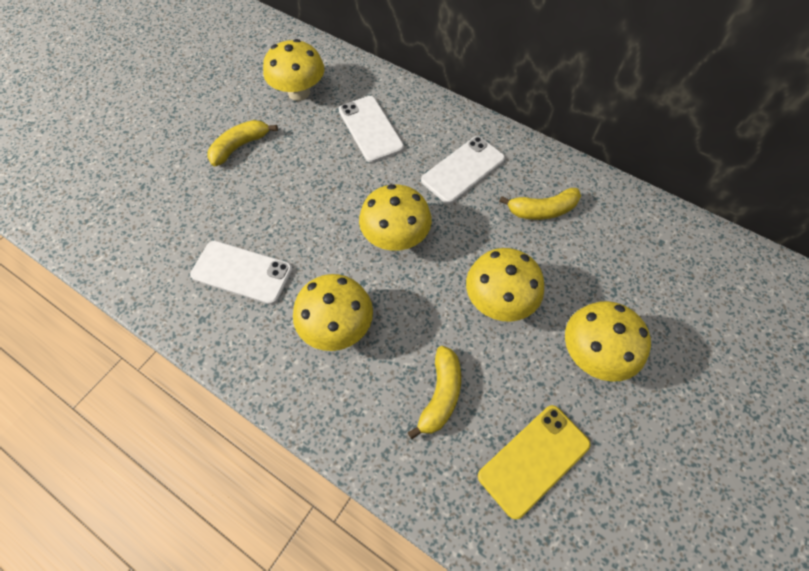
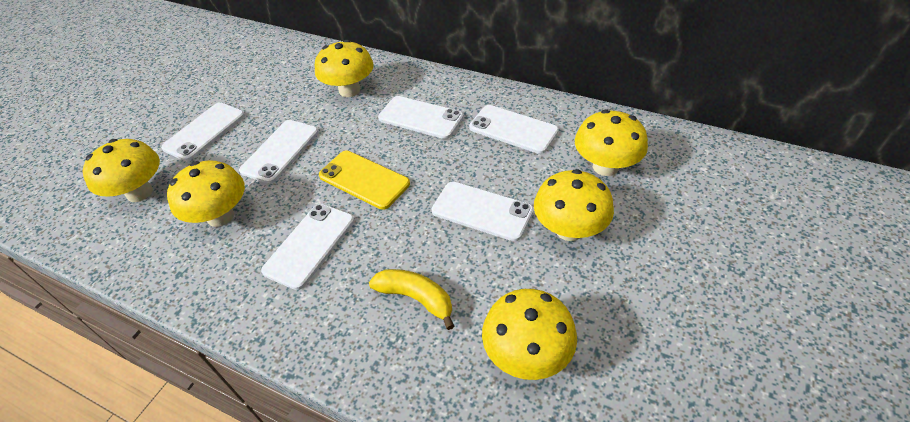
white phone: [190,241,293,305] [339,96,404,163] [421,136,505,204] = 3 -> [161,102,245,161] [239,120,319,184] [261,204,354,290] [378,96,464,139] [432,182,534,241] [469,105,559,154] = 6
yellow banana: [207,120,278,166] [407,346,461,439] [499,188,581,220] = 3 -> [369,269,454,330] = 1
yellow mushroom: [263,39,324,101] [293,274,373,351] [359,184,432,251] [466,248,544,322] [565,301,651,382] = 5 -> [83,139,160,202] [167,160,245,227] [315,40,374,97] [482,289,577,380] [534,169,614,241] [575,110,648,176] = 6

